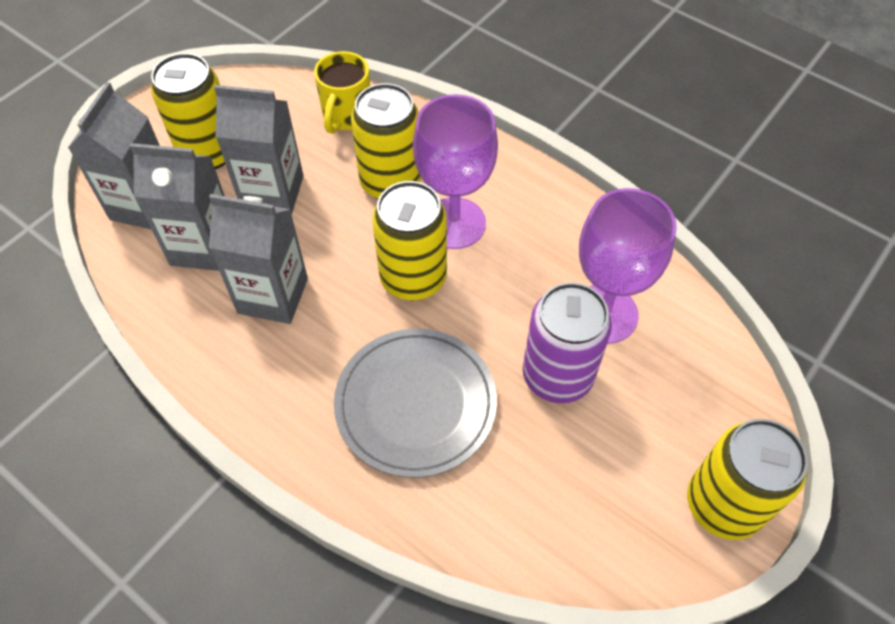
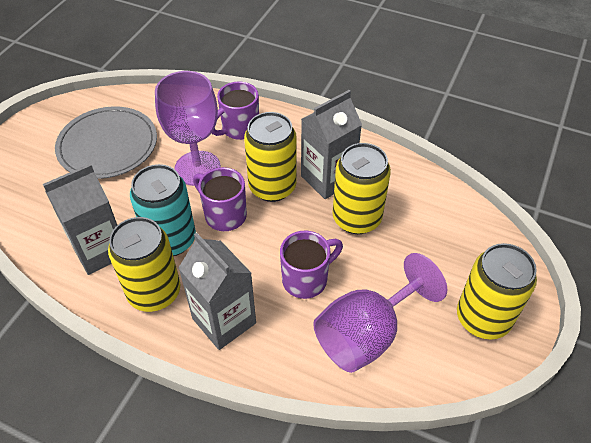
grey carton: [68,82,160,230] [130,143,225,271] [209,194,308,324] [214,85,304,215] = 4 -> [43,163,117,275] [178,233,256,350] [301,90,362,199] = 3
purple can: [523,282,612,403] = 1 -> none = 0
purple mug: none = 0 -> [193,167,247,231] [211,82,259,140] [280,231,343,299] = 3
turquoise can: none = 0 -> [130,164,196,256] = 1
yellow mug: [314,51,370,134] = 1 -> none = 0

